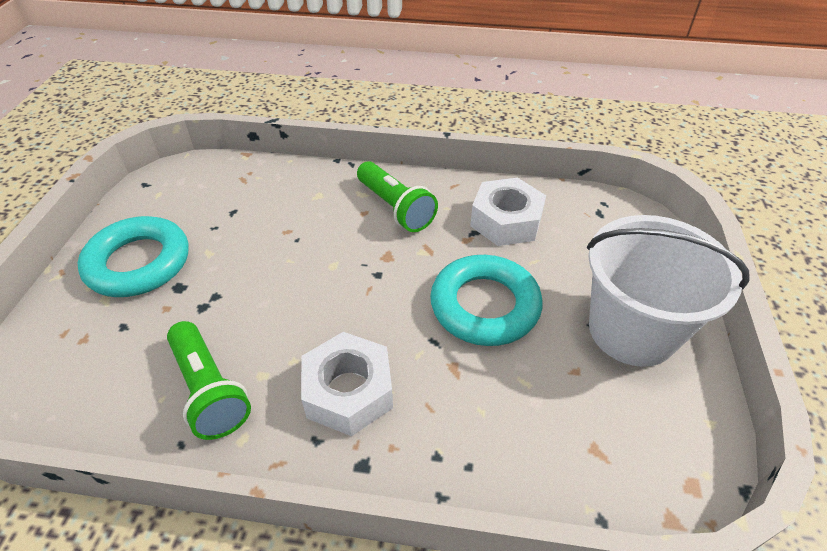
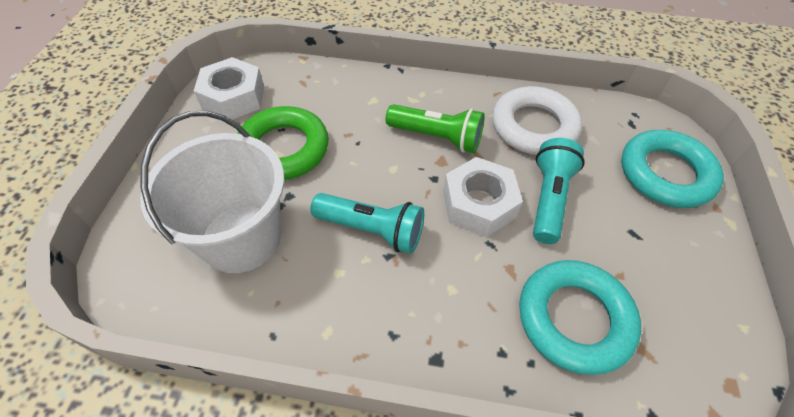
green flashlight: [167,321,251,440] [357,161,438,232] = 2 -> [386,104,485,153] = 1
green ring: none = 0 -> [237,106,329,180] = 1
turquoise flashlight: none = 0 -> [310,193,424,254] [533,138,585,244] = 2
white ring: none = 0 -> [492,86,582,155] = 1

